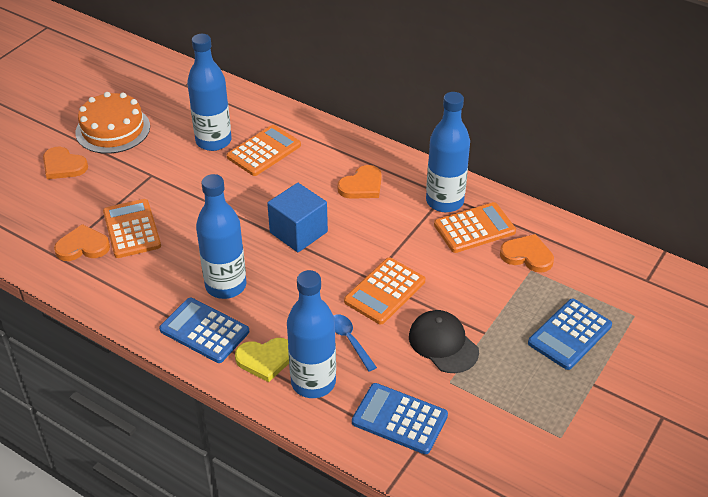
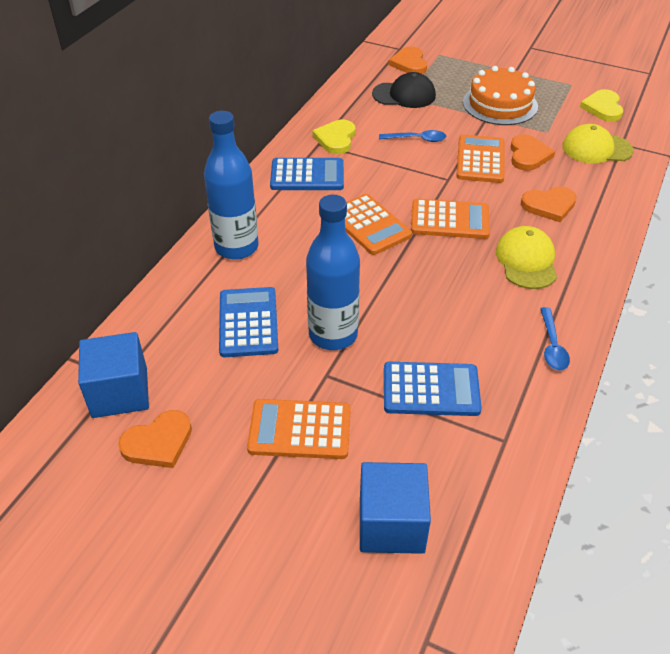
blue bottle: [187,34,231,151] [196,174,246,299] [287,270,336,398] [426,92,470,212] = 4 -> [204,111,259,260] [306,195,360,350] = 2
blue cube: [267,183,328,252] = 1 -> [78,332,149,418] [360,462,431,554] = 2
blue spoon: [333,314,377,372] = 1 -> [379,130,446,142] [540,307,570,371] = 2
yellow cap: none = 0 -> [496,226,557,289] [562,124,634,164] = 2
yellow heart: [235,338,289,382] = 1 -> [312,120,355,154] [580,89,623,122] = 2

